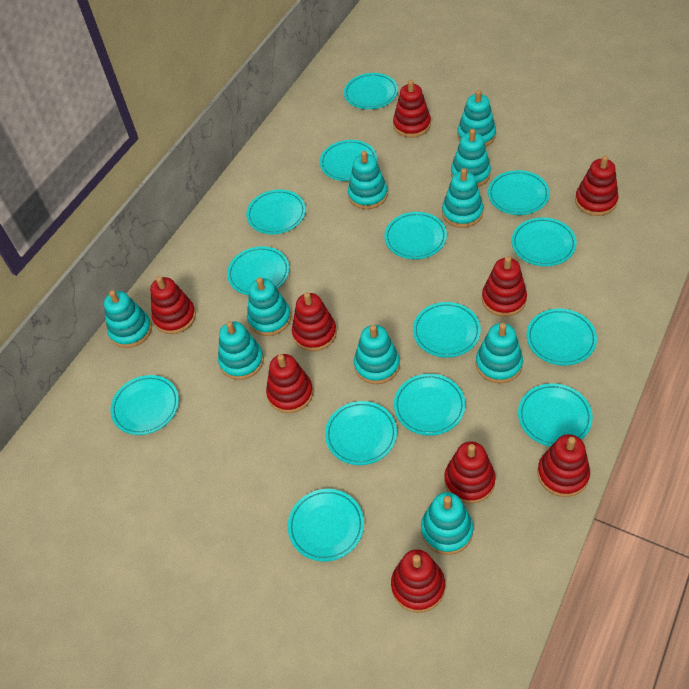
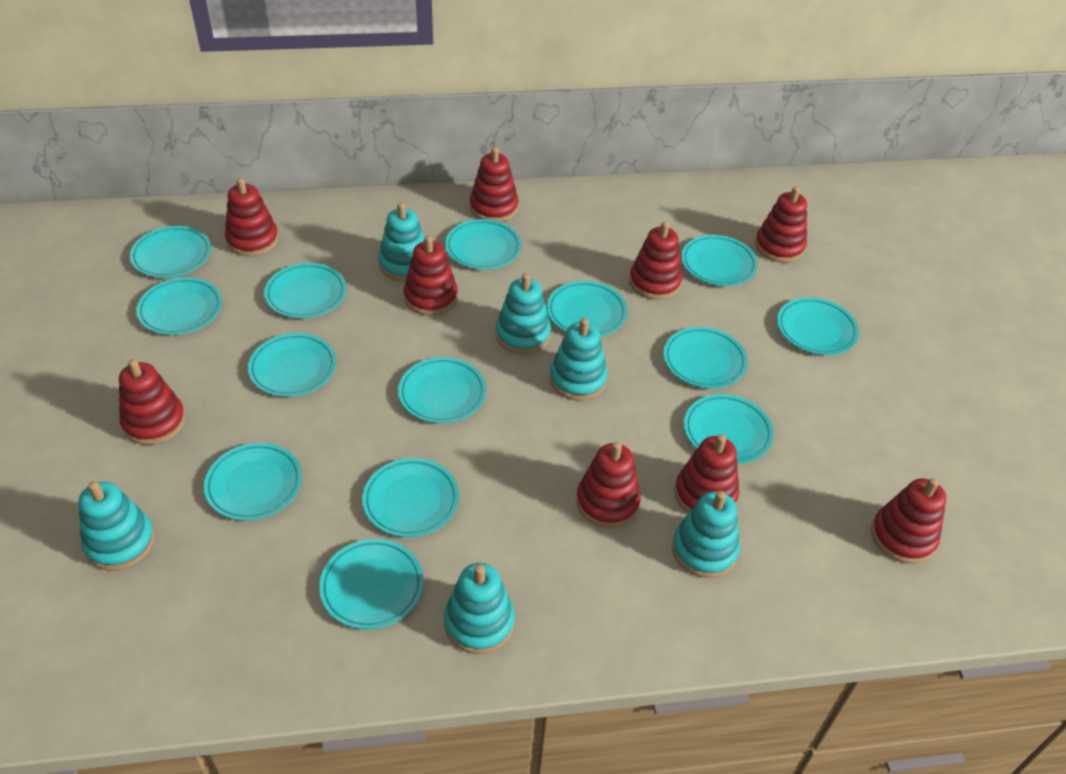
turquoise stacking toy: [104,290,152,348] [218,321,264,380] [247,277,291,336] [348,151,388,209] [354,325,400,384] [421,492,473,555] [442,168,483,228] [451,129,491,187] [457,90,496,147] [476,323,523,383] = 10 -> [78,481,155,571] [378,203,424,281] [444,563,515,654] [496,273,551,354] [550,318,608,401] [672,491,740,578] = 6

